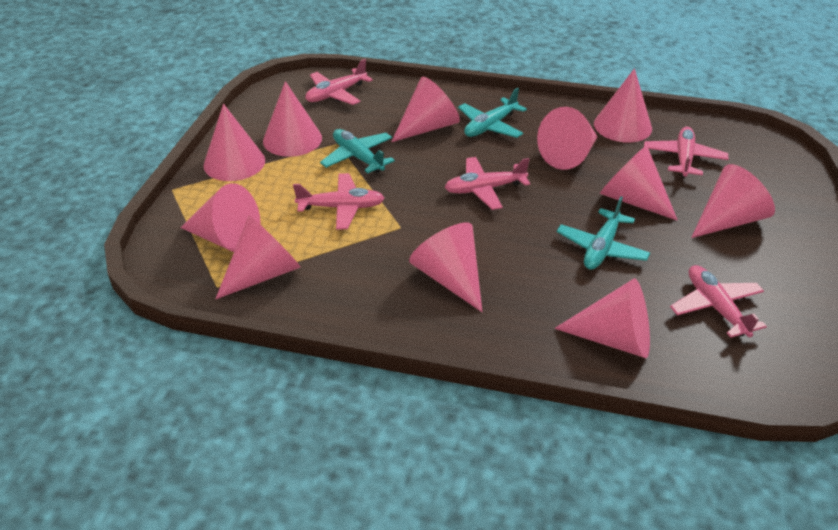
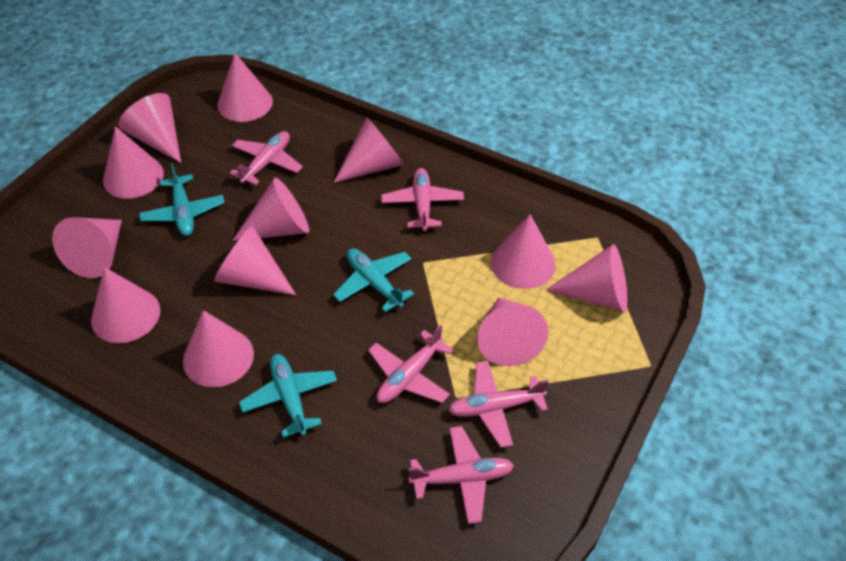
pink cone: [180,183,261,252] [204,104,265,181] [215,216,301,299] [263,81,322,157] [392,77,460,142] [409,222,483,312] [537,107,598,170] [554,278,650,358] [594,69,652,143] [600,145,678,220] [691,164,775,238] = 11 -> [52,217,122,278] [91,267,160,343] [103,126,164,199] [118,93,181,163] [183,310,254,387] [214,226,296,295] [217,53,273,122] [232,178,309,241] [333,118,404,183] [477,298,548,366] [491,214,556,289] [546,244,627,312] = 12

